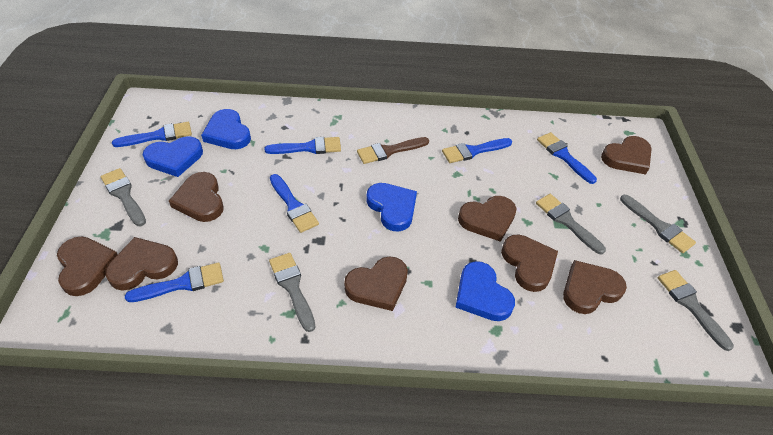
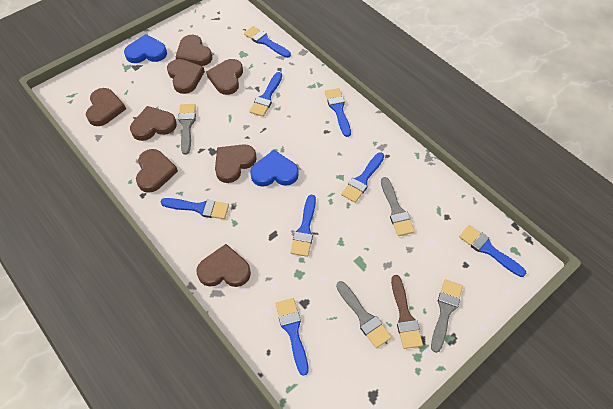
blue brush: [112,122,192,147] [125,262,224,302] [264,137,341,154] [270,174,319,233] [442,138,512,163] [537,132,597,184] = 6 -> [161,198,229,219] [244,26,291,58] [249,72,282,117] [276,298,309,376] [290,195,316,257] [325,88,351,137] [341,152,384,203] [459,225,526,277] = 8
blue heart: [143,136,203,177] [201,109,251,149] [366,183,417,231] [455,261,515,321] = 4 -> [124,34,167,63] [250,150,299,187] = 2
grey brush: [101,168,146,226] [269,253,316,332] [536,194,606,254] [620,195,696,253] [658,270,734,351] = 5 -> [178,104,196,155] [336,281,392,348] [381,177,415,236] [431,279,463,353] = 4

